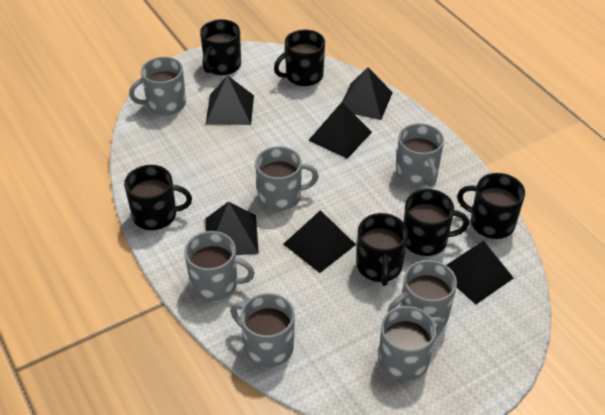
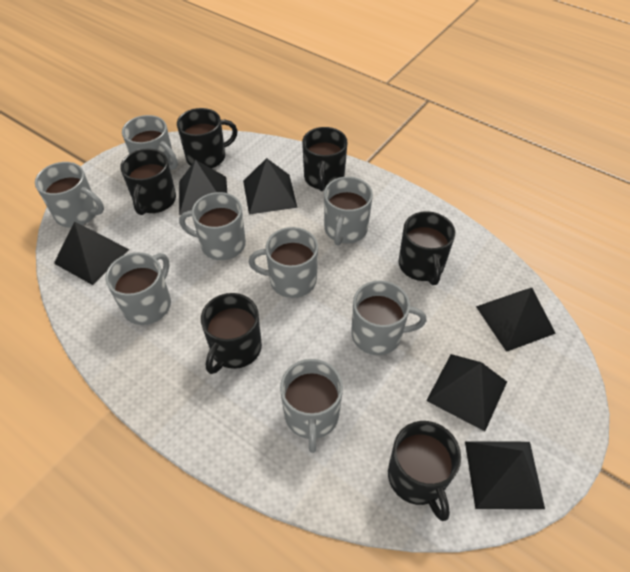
grey mug: [129,57,186,115] [184,231,255,301] [231,293,295,367] [255,146,319,211] [379,306,444,381] [388,260,457,327] [396,123,444,187] = 7 -> [35,162,104,227] [105,252,171,325] [122,115,178,170] [179,192,246,260] [249,227,318,298] [280,359,343,453] [324,177,373,246] [351,280,427,355] = 8

